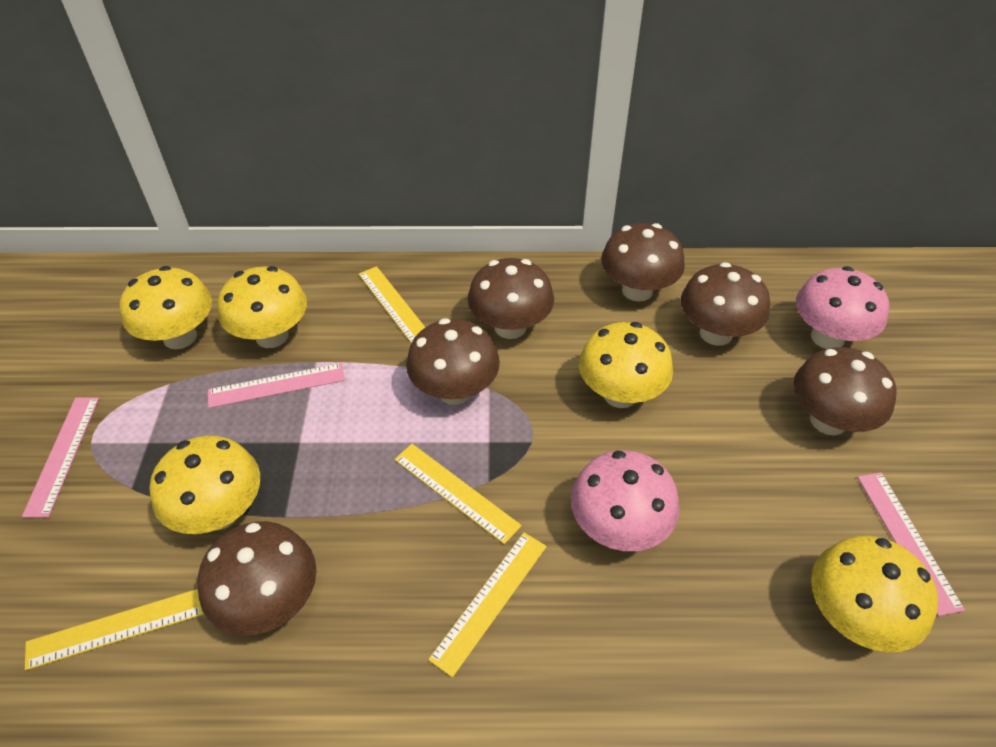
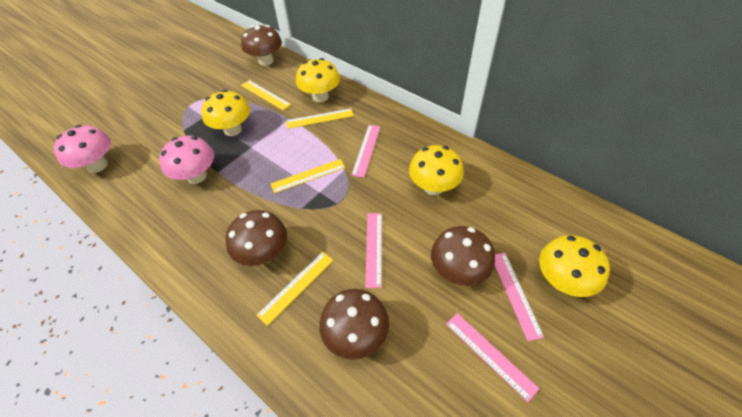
brown mushroom: [198,521,316,635] [406,318,500,405] [468,258,554,339] [601,223,685,302] [681,262,770,346] [794,347,897,435] = 6 -> [226,210,287,266] [241,25,282,66] [319,289,389,360] [431,226,495,286] = 4
pink ruler: [22,398,99,517] [208,363,345,408] [857,472,965,616] = 3 -> [351,125,380,178] [365,213,382,288] [446,313,539,402] [495,253,544,341] = 4
yellow mushroom: [120,266,212,349] [150,436,260,534] [217,266,307,348] [579,322,673,408] [811,535,938,652] = 5 -> [201,90,250,136] [296,58,340,102] [409,145,464,195] [539,235,610,297] = 4

